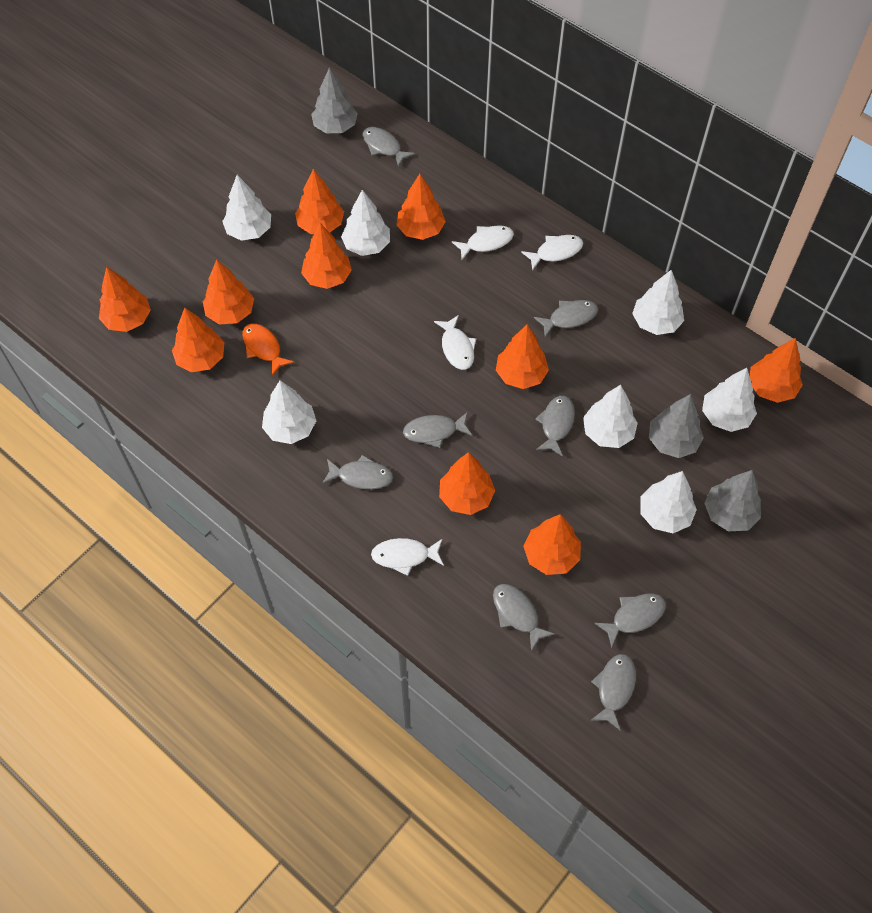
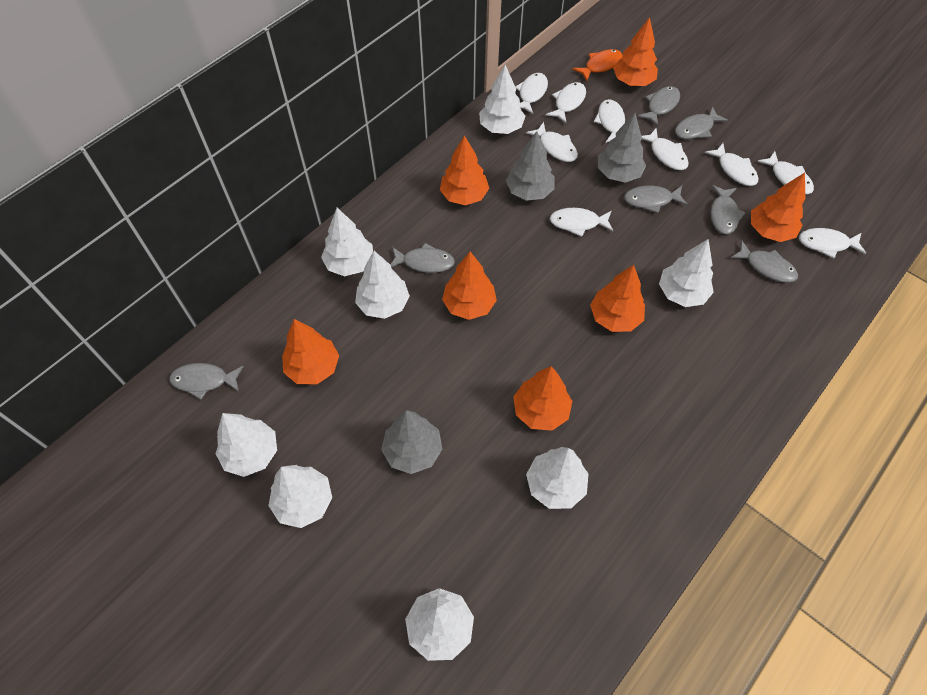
grey fish: [322,455,393,490] [362,127,415,167] [403,413,472,448] [493,584,554,651] [534,300,598,337] [535,396,575,457] [590,654,636,731] [594,594,666,648] = 8 -> [169,363,244,400] [390,243,455,273] [624,186,688,213] [637,86,680,126] [675,106,728,139] [710,185,745,234] [730,240,798,283] = 7
orange tree: [99,267,151,332] [172,308,224,372] [203,259,254,324] [295,169,344,234] [301,223,352,289] [397,174,446,240] [439,452,495,515] [496,324,549,389] [523,514,581,575] [750,338,803,403] = 10 -> [282,319,339,384] [440,135,489,205] [442,252,497,320] [513,366,572,431] [590,265,645,332] [613,17,658,86] [751,173,805,242] = 7
white fish: [371,538,444,576] [434,315,476,370] [452,225,514,260] [521,235,583,271] = 4 -> [515,73,548,114] [526,122,578,162] [546,82,586,123] [550,208,614,237] [594,99,625,143] [642,128,689,170] [705,143,759,186] [757,151,814,194] [799,228,866,258] = 9
white tree: [222,175,271,241] [262,380,316,444] [341,190,390,256] [583,385,638,448] [632,270,684,335] [640,471,697,533] [702,368,757,432] = 7 -> [216,413,277,477] [268,465,332,528] [321,208,373,276] [355,251,410,319] [405,588,474,661] [479,65,525,134] [526,447,588,509] [659,239,714,307] = 8

